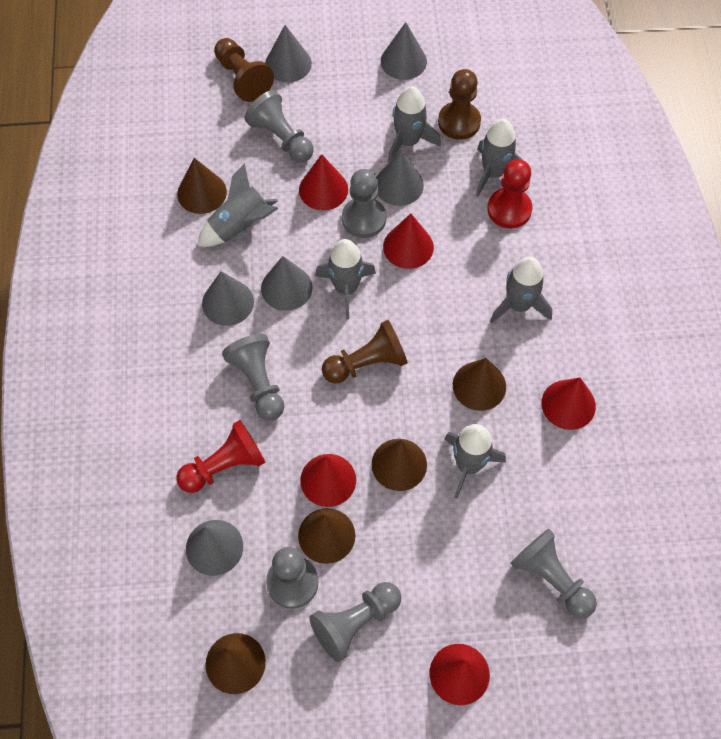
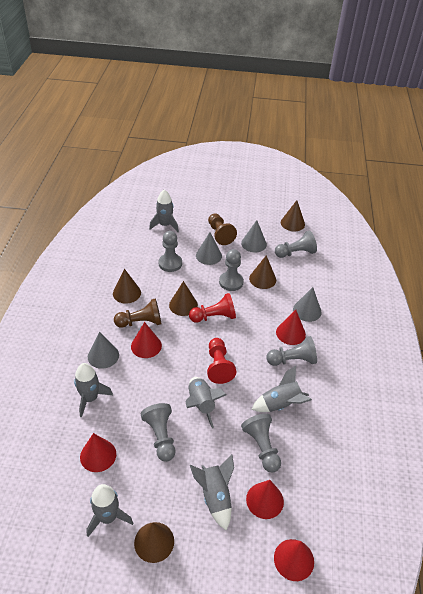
brown pawn: [214,38,274,102] [322,320,408,384] [438,69,481,140] = 3 -> [114,298,161,328] [208,213,237,245] = 2
grey cone: [186,520,243,576] [202,271,254,326] [261,256,313,311] [265,25,312,82] [377,150,424,206] [381,22,427,80] = 6 -> [88,332,119,369] [196,232,222,265] [241,220,267,253] [293,287,322,322] = 4

